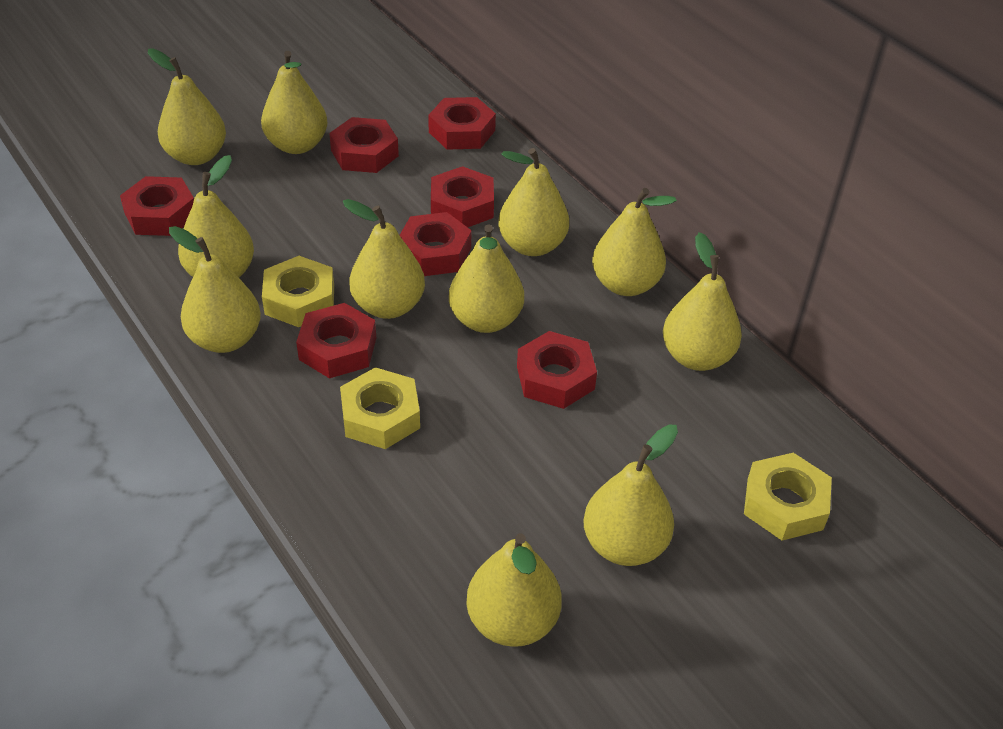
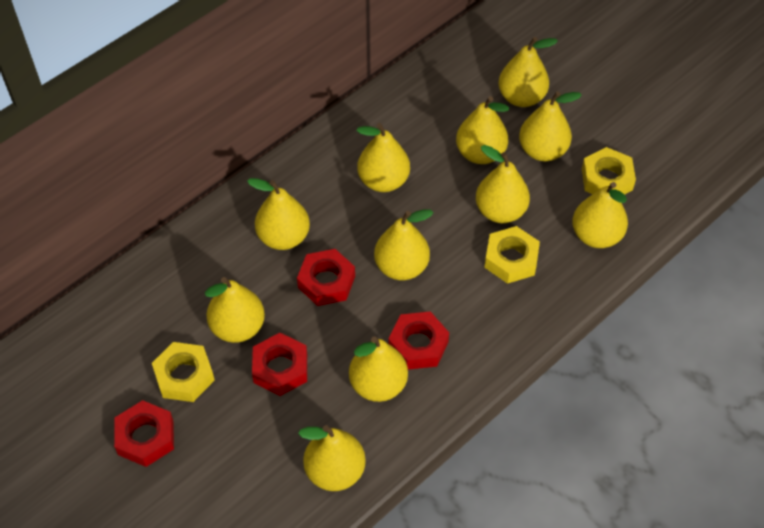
red nut: [120,176,194,236] [296,303,376,378] [329,117,399,173] [399,212,471,276] [428,97,496,150] [431,166,494,227] [517,331,597,409] = 7 -> [114,400,174,467] [252,333,307,396] [297,249,355,306] [388,311,449,370] = 4

